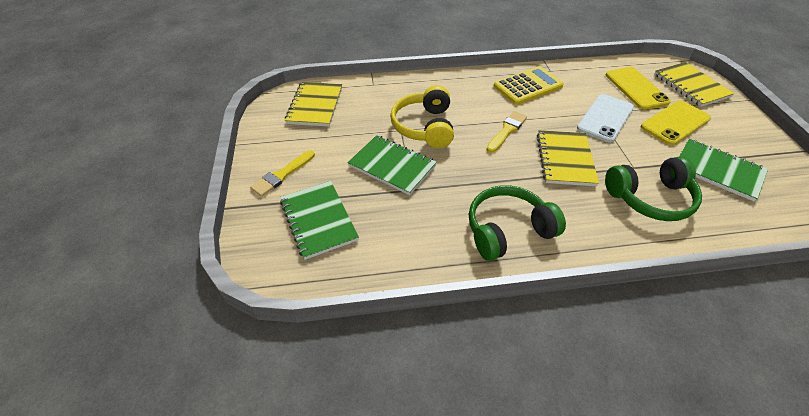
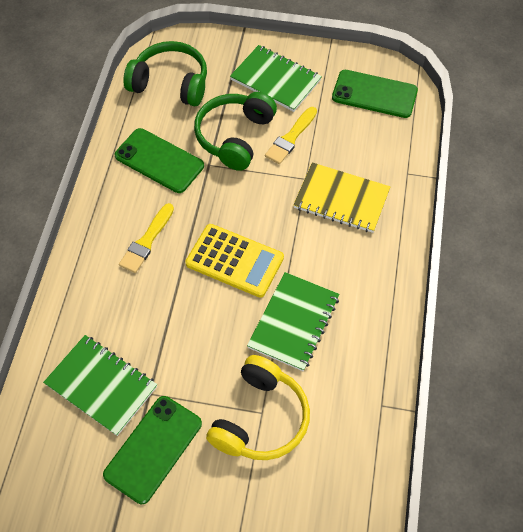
green phone: none = 0 -> [103,396,202,504] [114,128,204,193] [332,70,418,118] = 3
white phone: [577,94,634,142] = 1 -> none = 0
yellow notebook: [285,82,342,127] [537,130,599,186] [654,62,735,107] = 3 -> [293,162,390,233] = 1
yellow phone: [605,67,671,110] [641,101,711,145] = 2 -> none = 0

